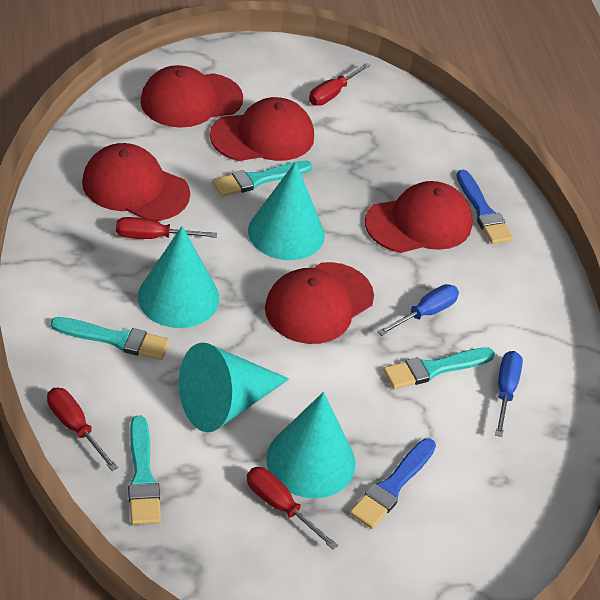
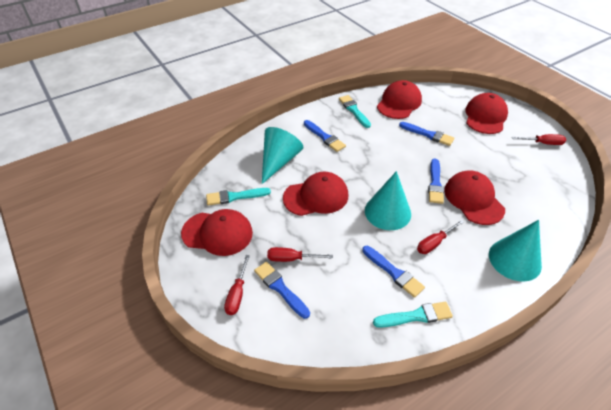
blue brush: [350,438,436,529] [456,170,513,244] = 2 -> [254,262,310,319] [304,120,346,152] [362,246,425,298] [399,122,454,146] [428,159,444,204] = 5
blue screwdriver: [377,284,459,336] [495,351,523,437] = 2 -> none = 0
turquoise brush: [51,317,170,360] [128,416,161,525] [212,160,312,197] [383,348,495,389] = 4 -> [206,188,271,206] [339,95,371,128] [373,302,453,328] = 3
turquoise cone: [138,226,219,328] [179,343,289,432] [248,162,325,260] [266,392,356,499] = 4 -> [262,127,303,184] [365,171,411,230] [489,220,542,282] = 3

